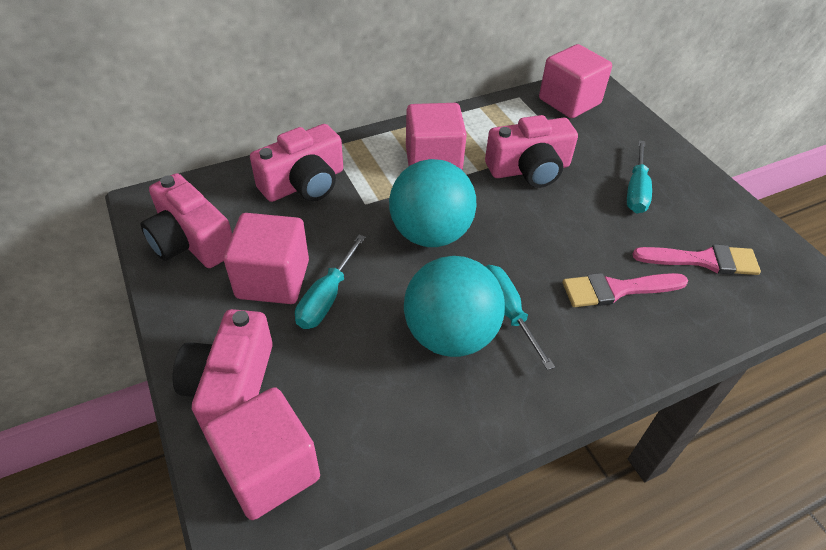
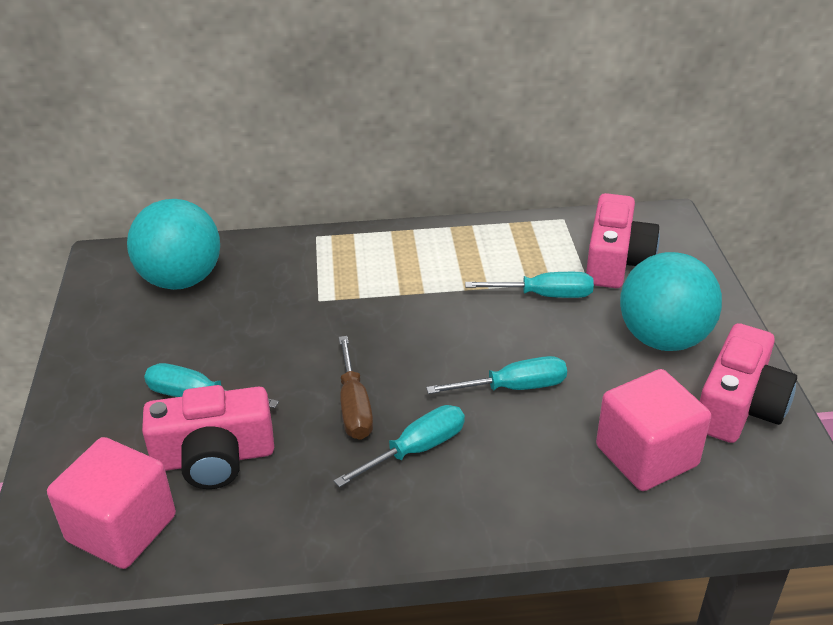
brown screwdriver: none = 0 -> [339,336,373,440] = 1
pink brush: [563,273,688,307] [632,244,761,275] = 2 -> none = 0
pink camera: [141,173,232,268] [173,309,273,434] [250,124,343,202] [485,115,578,188] = 4 -> [142,385,274,489] [586,193,660,288] [700,323,797,443] = 3
pink cube: [203,387,320,520] [224,213,309,304] [406,103,467,171] [539,44,612,118] = 4 -> [47,437,176,569] [596,369,711,491] = 2
turquoise screwdriver: [295,235,366,329] [485,265,555,370] [627,140,652,213] = 3 -> [144,363,279,408] [334,405,465,487] [426,356,567,394] [465,272,594,298] = 4

